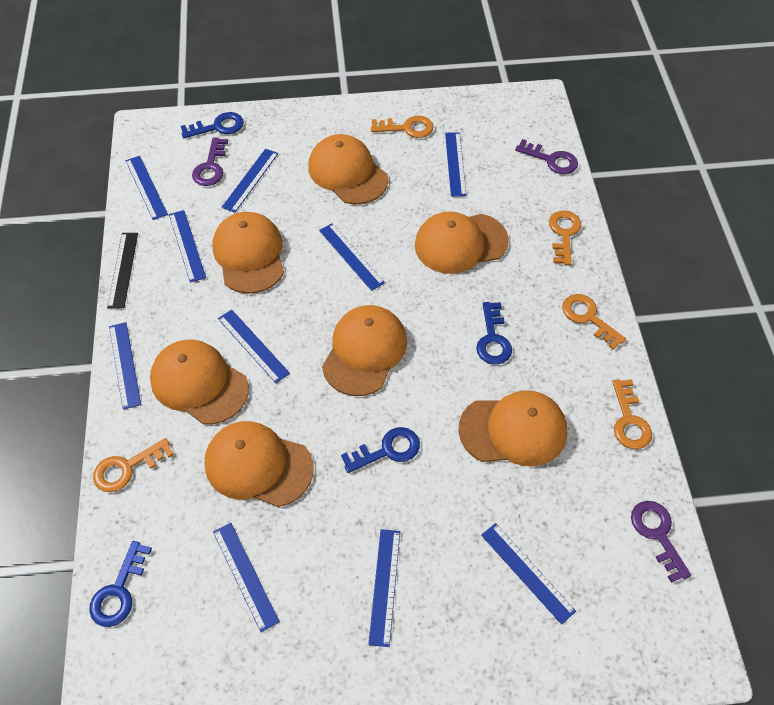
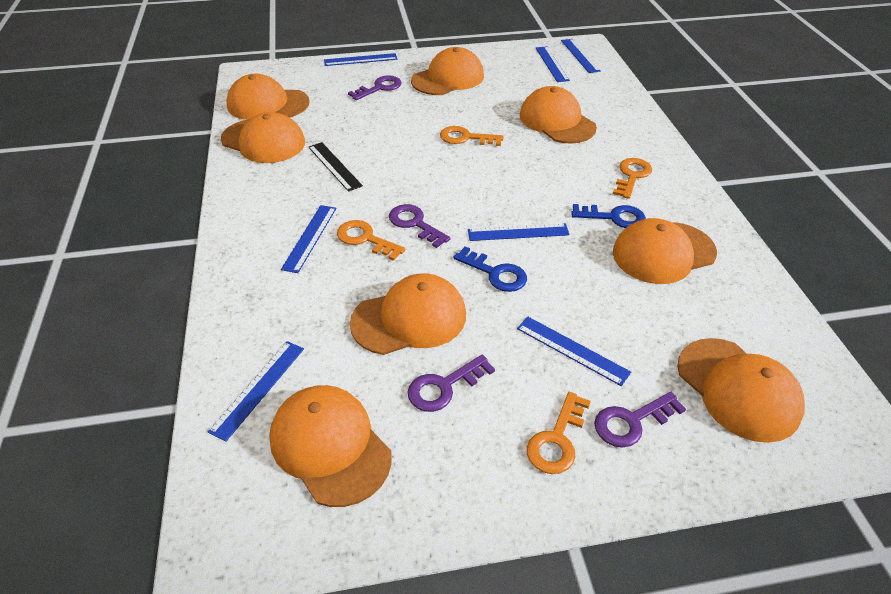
blue key: [89,541,152,627] [181,112,244,138] [341,427,420,473] [476,302,512,365] = 4 -> [453,246,527,292] [571,204,646,228] = 2
blue ruler: [109,322,141,410] [125,156,168,220] [169,210,206,283] [213,523,280,632] [218,310,290,383] [222,149,278,213] [319,223,385,291] [368,529,400,647] [445,132,467,197] [481,523,576,625] = 10 -> [208,341,304,442] [281,205,336,273] [324,53,397,66] [468,223,570,241] [517,317,631,386] [536,46,570,82] [561,39,601,73] = 7
orange cap: [150,339,249,424] [204,421,314,507] [213,212,284,294] [308,134,388,204] [322,305,407,396] [415,211,509,274] [458,390,567,467] = 7 -> [221,112,305,163] [226,74,310,120] [269,385,392,507] [350,273,466,355] [411,47,484,95] [520,86,597,144] [613,218,717,284] [677,338,805,443] = 8
orange key: [93,438,174,492] [371,116,433,138] [549,210,581,265] [562,294,626,350] [612,379,652,449] = 5 -> [337,220,405,261] [440,126,504,146] [527,392,591,474] [613,158,652,199] = 4
purple key: [192,137,228,186] [515,139,578,175] [631,501,691,583] = 3 -> [348,75,402,100] [389,204,450,248] [408,355,495,412] [594,392,686,448] = 4

